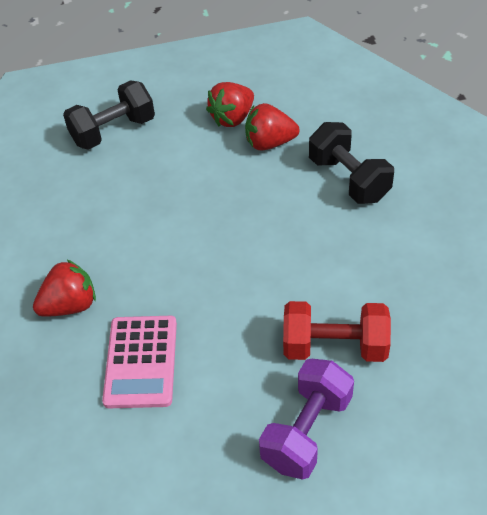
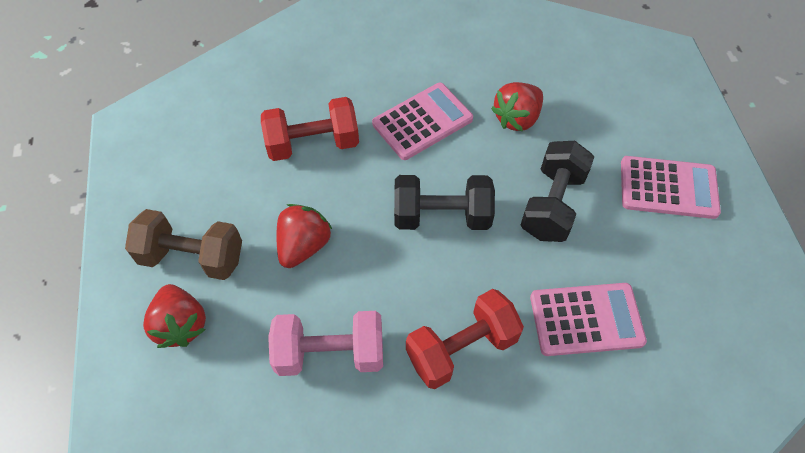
brown dumbbell: none = 0 -> [125,209,242,280] = 1
pink calculator: [102,316,177,408] = 1 -> [372,83,473,160] [530,283,647,356] [621,156,721,219] = 3
pink dumbbell: none = 0 -> [268,311,383,376] = 1
purple dumbbell: [259,359,354,480] = 1 -> none = 0
red dumbbell: [283,301,391,362] = 1 -> [261,97,359,161] [406,289,524,389] = 2

